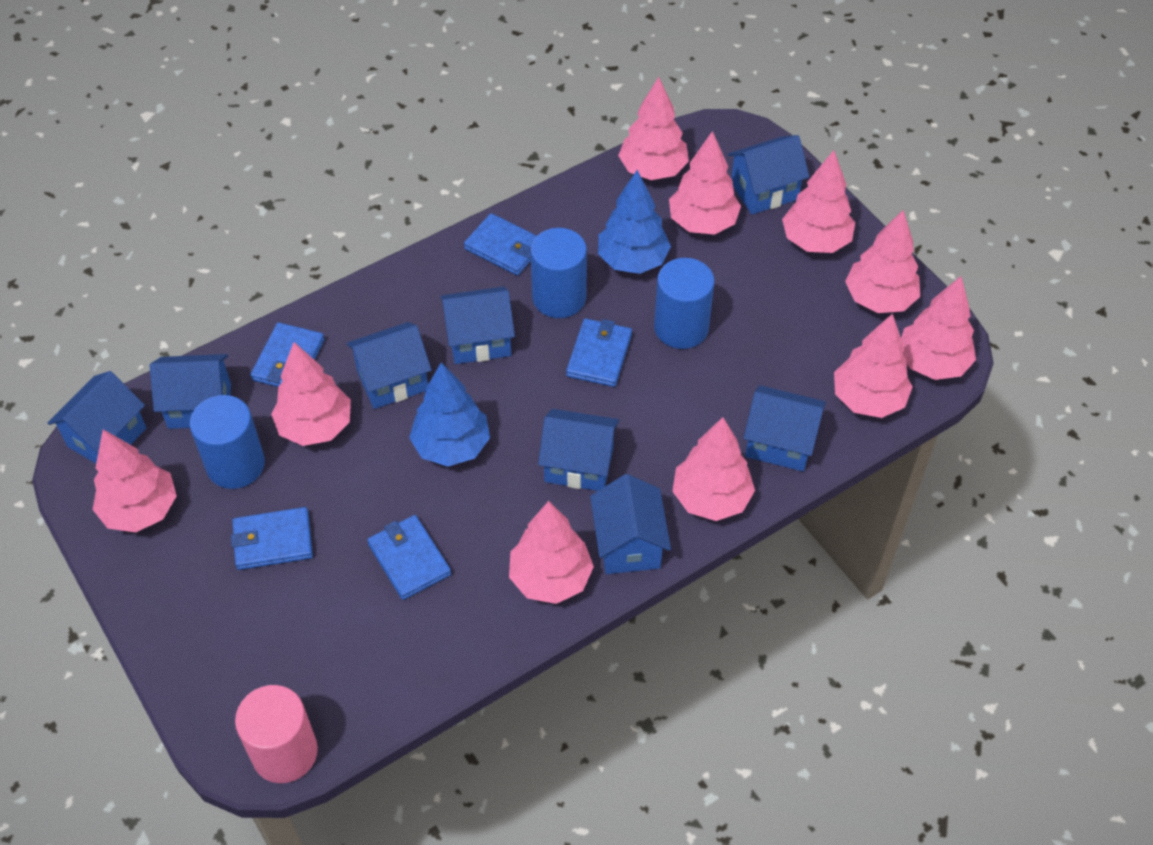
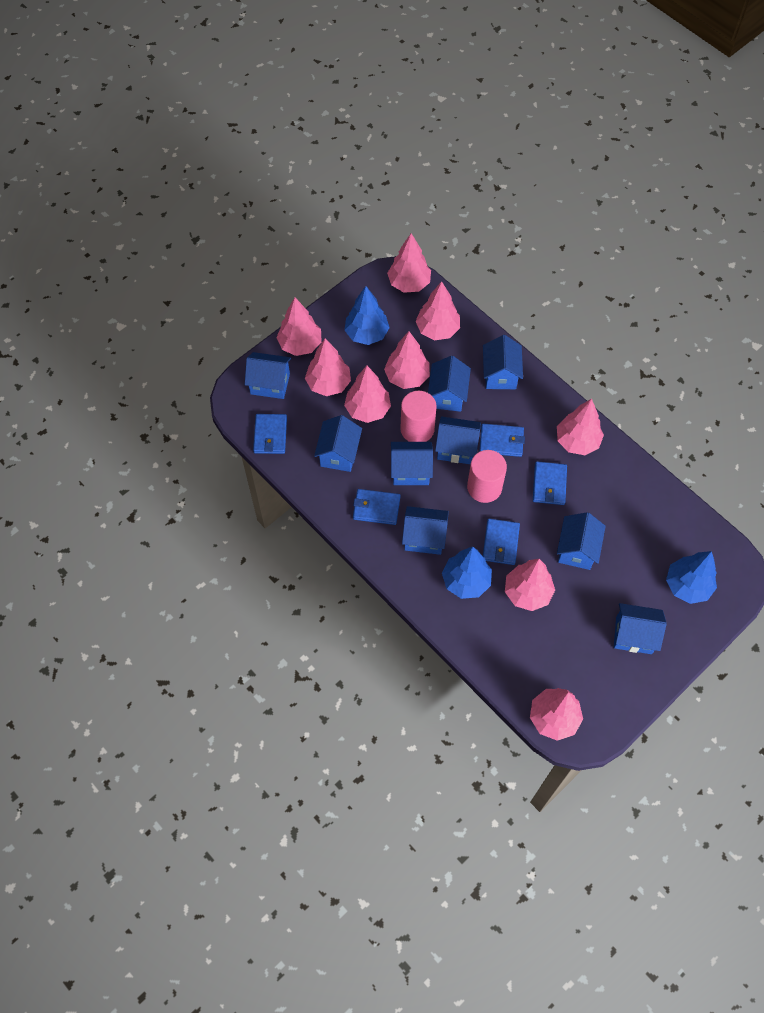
blue cylinder: [190,395,265,489] [530,228,587,318] [654,258,715,349] = 3 -> none = 0
blue house: [48,371,146,464] [150,354,231,429] [346,322,432,409] [441,287,515,364] [538,409,619,491] [590,474,671,574] [728,135,809,214] [743,385,826,471] = 8 -> [245,352,291,399] [314,415,362,472] [391,442,433,485] [402,506,449,555] [428,356,471,412] [435,417,481,464] [483,335,523,389] [557,512,606,570] [614,603,667,654] = 9
blue tree: [409,362,490,466] [598,170,671,274] = 2 -> [344,286,390,345] [442,547,492,599] [666,551,717,604] = 3
pink cylinder: [235,685,318,783] = 1 -> [401,391,437,442] [467,450,507,503] = 2
pink tree: [92,429,177,533] [271,342,351,446] [509,501,594,604] [618,77,689,180] [669,131,741,235] [672,417,755,521] [782,150,855,253] [834,314,913,418] [845,210,920,313] [901,276,976,380] = 10 -> [277,297,322,356] [305,338,351,396] [344,366,391,423] [384,331,430,389] [387,233,431,293] [416,281,460,340] [505,559,555,611] [530,688,583,741] [557,399,604,455] = 9

